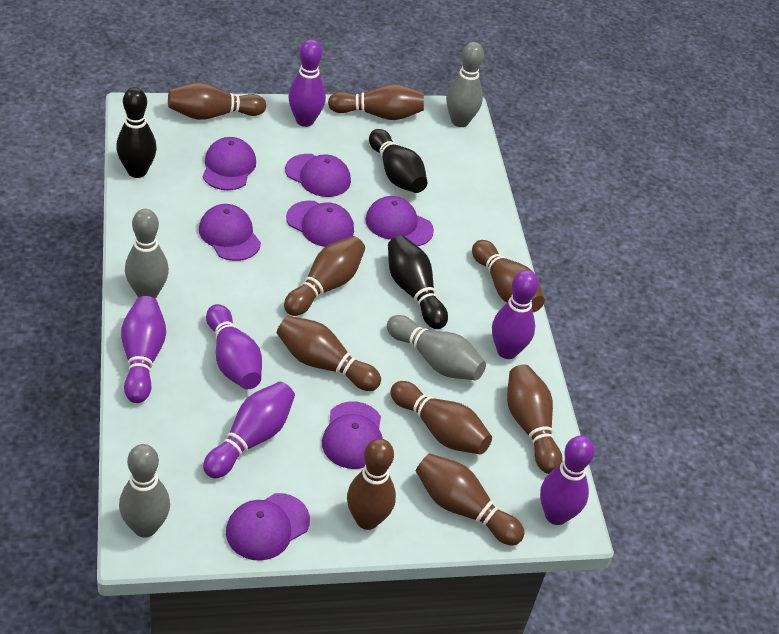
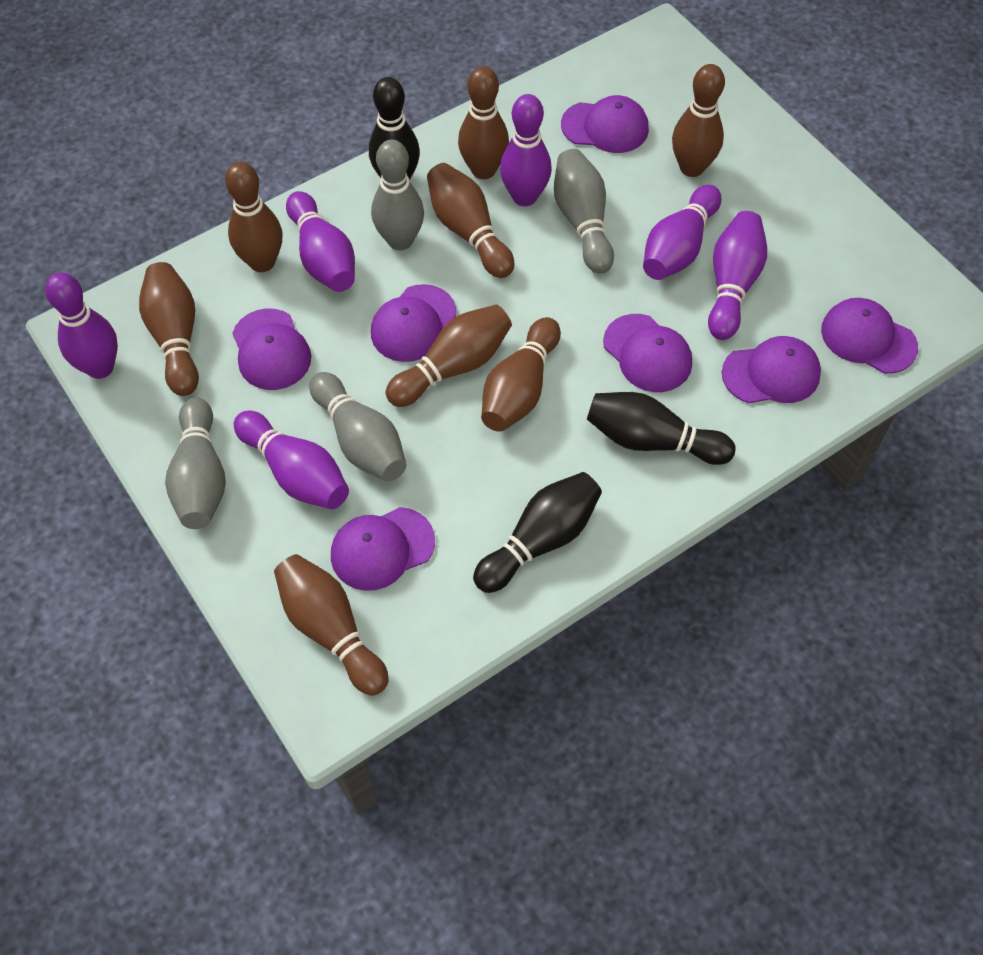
brown bowling pin: [168,82,266,120] [277,316,381,391] [284,236,365,316] [328,84,424,120] [347,438,396,530] [391,381,492,454] [416,453,525,546] [472,240,545,312] [507,365,563,474] = 9 -> [139,262,199,396] [225,162,282,272] [274,554,388,696] [386,304,512,407] [427,163,514,278] [458,66,509,179] [481,317,561,432] [672,64,725,177] = 8

